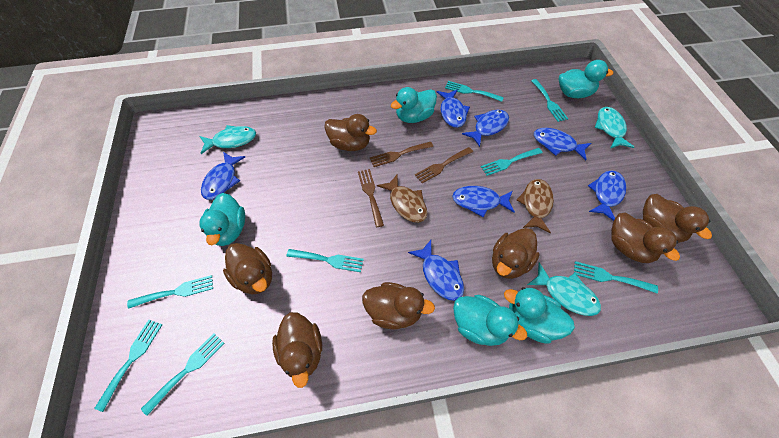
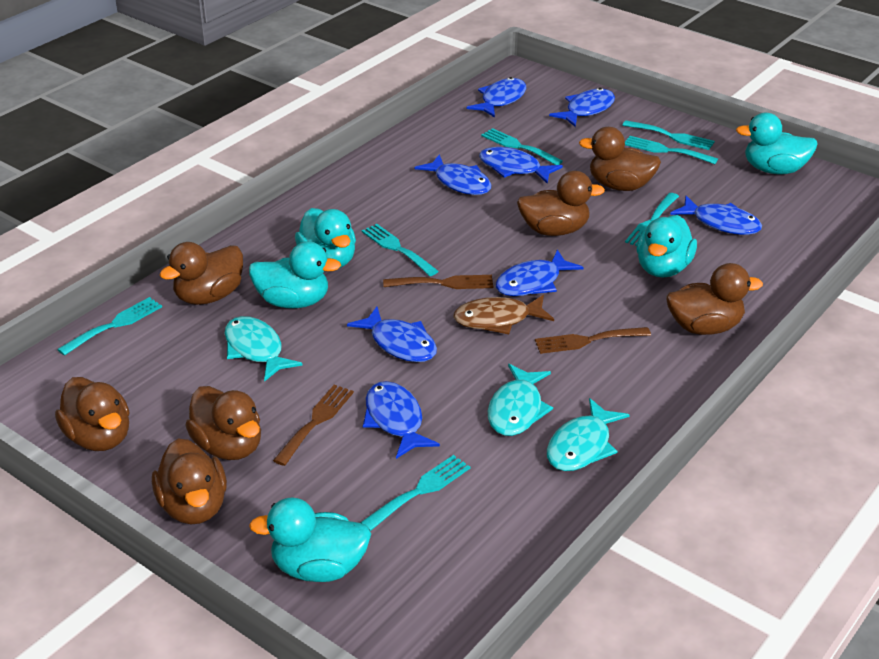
blue fish: [201,152,245,200] [408,240,464,301] [437,89,470,128] [452,186,515,217] [462,110,509,147] [534,128,591,160] [588,170,626,221] = 7 -> [347,307,437,362] [363,381,440,459] [415,154,491,195] [467,77,526,118] [479,147,563,184] [496,249,584,296] [549,88,615,127] [670,196,762,235] = 8
brown fish: [377,175,427,223] [517,179,554,233] = 2 -> [453,295,554,334] = 1
turquoise fork: [94,320,162,412] [127,275,213,309] [141,333,225,416] [286,249,364,272] [445,81,504,102] [481,148,542,176] [531,79,568,122] [574,261,658,293] = 8 -> [57,297,162,356] [360,455,471,531] [362,224,439,276] [481,128,563,165] [622,120,715,150] [625,136,718,164] [625,193,679,246] = 7

